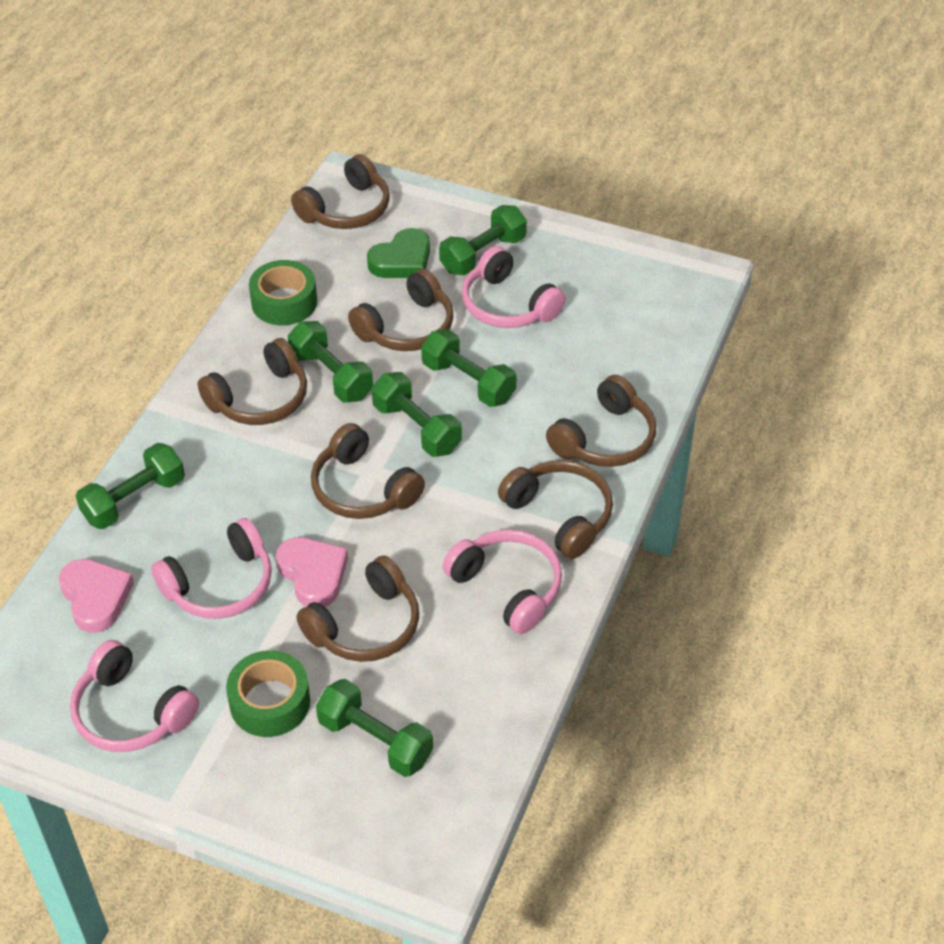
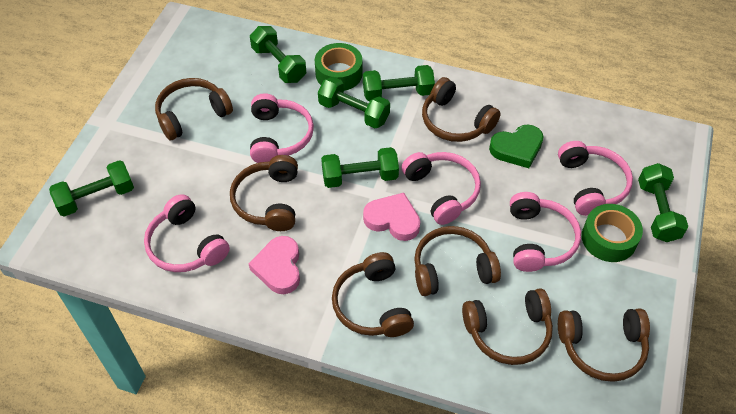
pink headphones: [70,640,199,752] [151,518,272,619] [442,530,562,634] [462,246,565,328] = 4 -> [144,194,230,272] [250,93,314,163] [402,152,481,225] [510,192,581,272] [558,141,633,216] = 5

